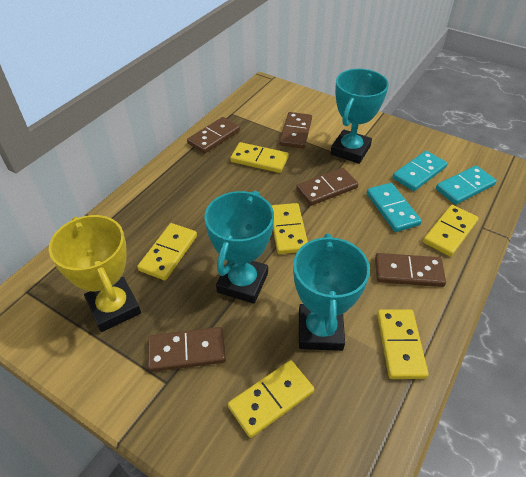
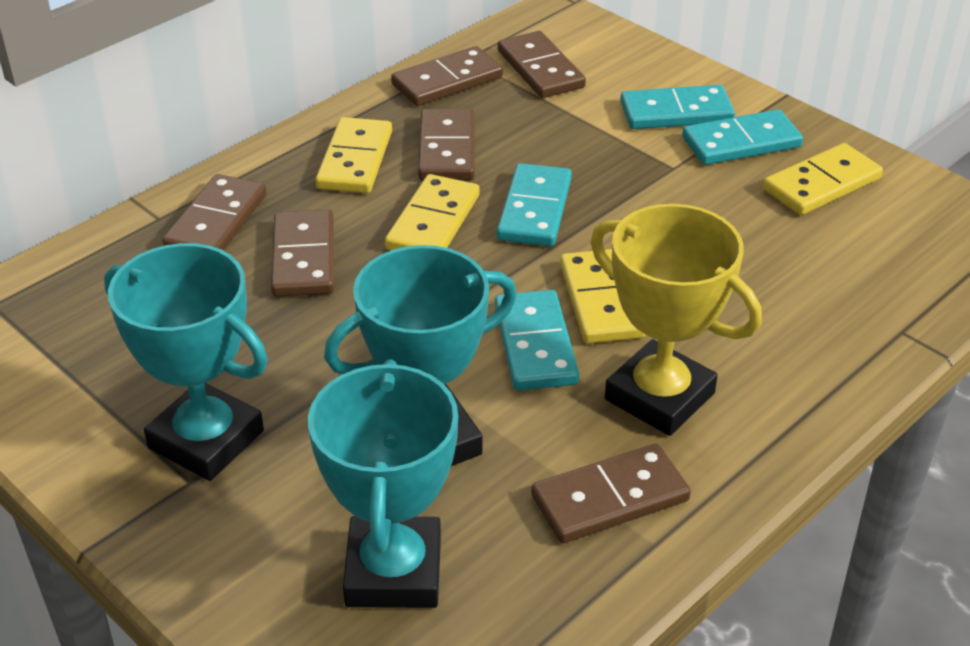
brown domino: [148,327,226,372] [187,117,240,153] [279,112,312,149] [296,168,358,206] [375,253,446,287] = 5 -> [162,174,267,251] [271,209,334,297] [391,46,503,106] [418,109,475,181] [498,31,586,98] [531,444,691,543] = 6
turquoise domino: [367,183,422,232] [392,151,447,191] [436,166,497,205] = 3 -> [495,290,579,390] [497,163,572,246] [620,85,735,129] [682,109,803,165] = 4
yellow domino: [137,223,197,280] [228,360,314,438] [230,142,289,173] [271,203,308,254] [377,309,429,379] [423,205,478,257] = 6 -> [315,117,392,193] [385,174,480,250] [560,249,646,344] [763,143,883,215] = 4

